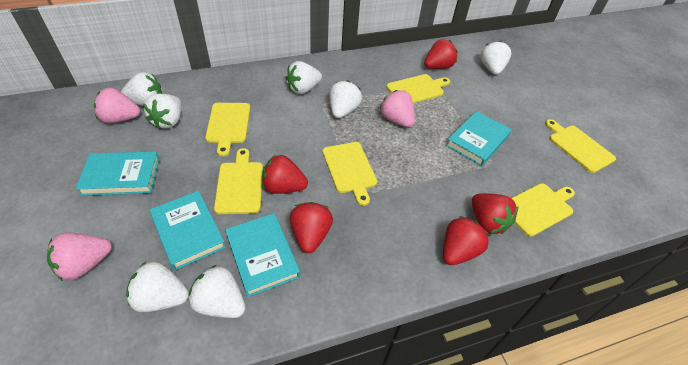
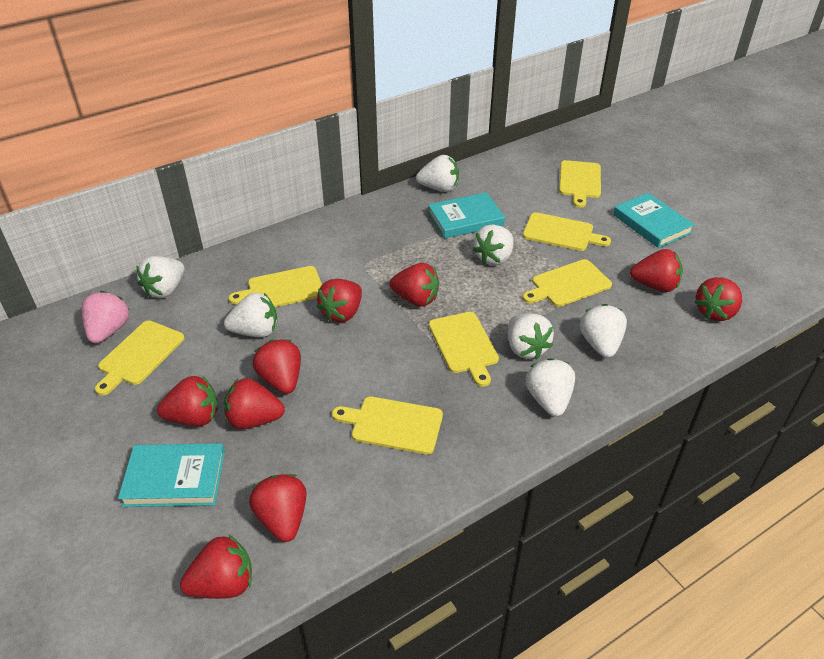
pink strawberry: [47,233,112,281] [94,88,140,123] [380,90,415,127] = 3 -> [81,291,129,343] = 1
red strawberry: [262,155,308,194] [290,202,333,253] [424,39,457,69] [443,216,490,265] [472,193,518,234] = 5 -> [157,376,218,426] [180,534,252,599] [224,378,285,429] [249,474,306,542] [253,339,301,394] [317,279,362,322] [389,263,439,307] [630,249,683,292] [695,277,742,321] = 9
turquoise book: [76,151,159,196] [149,191,226,271] [225,213,300,297] [446,111,512,166] = 4 -> [118,443,225,507] [428,192,505,239] [613,193,695,248] = 3
yellow cutting board: [205,103,250,157] [214,148,263,214] [322,142,377,206] [386,74,450,103] [511,183,575,237] [545,119,616,173] = 6 -> [95,321,185,396] [228,266,322,307] [332,396,443,454] [429,312,499,387] [523,212,611,251] [523,259,612,307] [559,160,601,208] = 7

